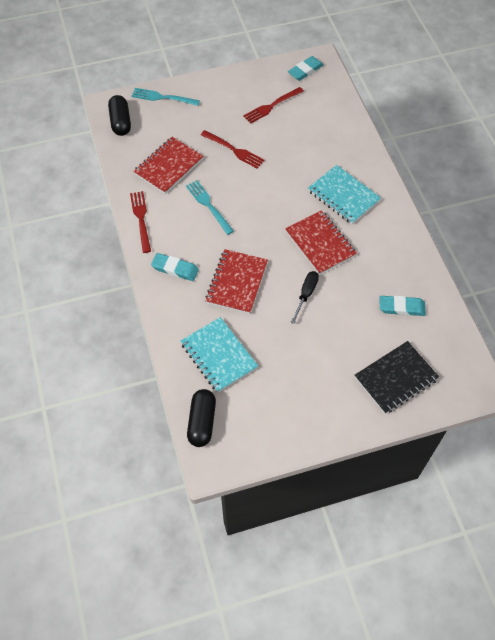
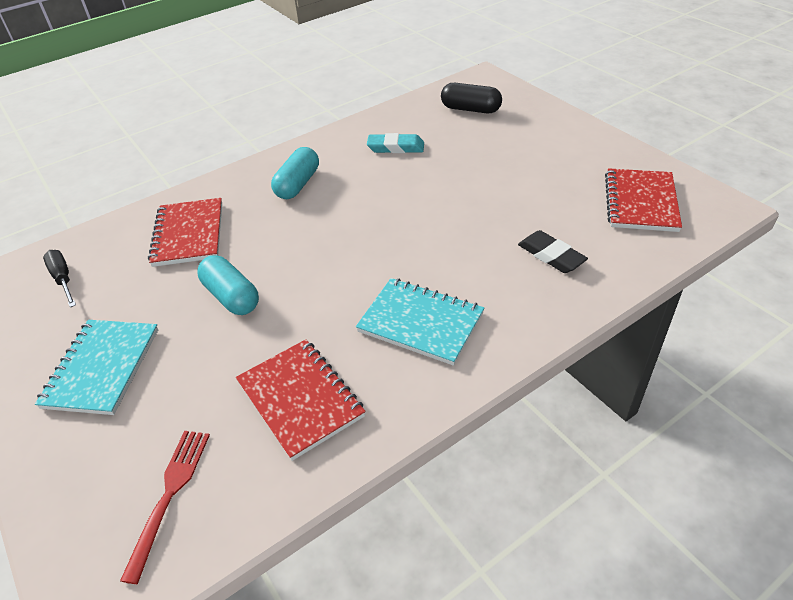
black capsule: [108,95,131,136] [187,389,216,447] = 2 -> [441,83,502,113] = 1
black eraser: none = 0 -> [518,230,588,273] = 1
black notebook: [355,341,439,414] = 1 -> none = 0
red fork: [130,191,151,253] [201,130,265,169] [243,87,304,124] = 3 -> [120,431,210,584] = 1
turquoise capsule: none = 0 -> [197,255,259,315] [271,147,319,199] = 2
turquoise eraser: [151,253,199,281] [288,56,323,81] [380,296,426,316] = 3 -> [367,133,424,153] = 1
turquoise fork: [131,88,200,106] [186,180,234,235] = 2 -> none = 0

